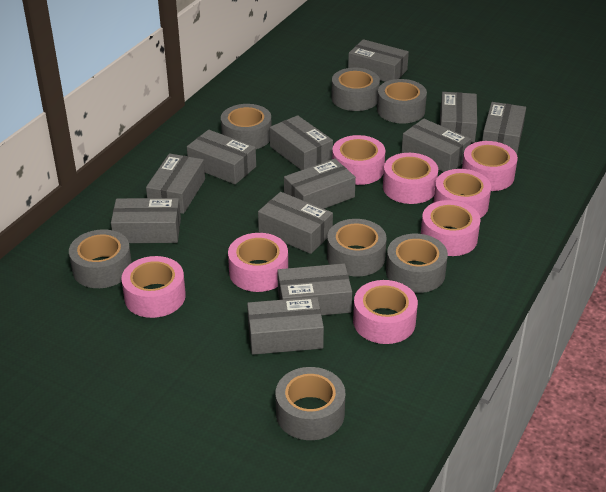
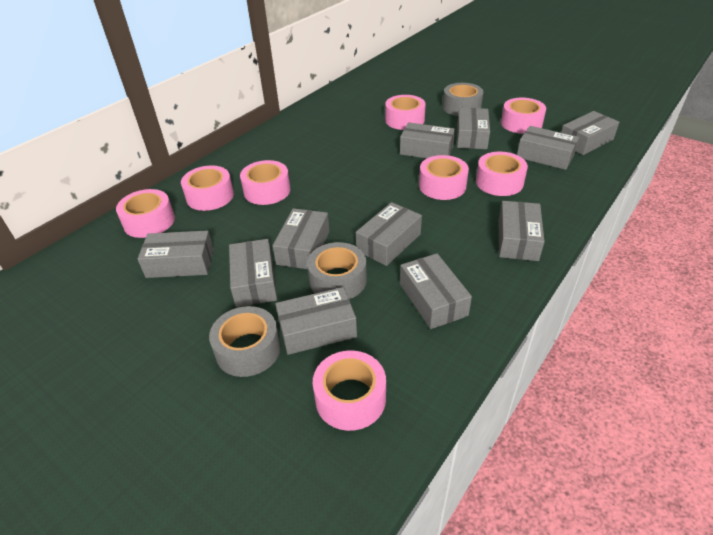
grey box: [111,198,181,243] [146,153,205,214] [187,130,256,184] [247,297,324,355] [258,192,333,254] [270,115,333,170] [277,263,352,315] [284,159,356,209] [348,39,409,82] [402,119,471,172] [440,92,477,143] [482,102,526,154] = 12 -> [138,231,214,278] [229,239,277,307] [273,208,329,269] [276,287,357,355] [356,202,422,266] [400,122,455,158] [400,253,472,329] [457,108,490,149] [499,201,545,261] [517,126,579,170] [561,111,619,155] = 11
grey tape: [69,229,132,288] [221,104,272,149] [275,367,345,440] [327,219,387,276] [331,68,380,111] [377,79,427,124] [386,234,448,293] = 7 -> [209,306,281,377] [307,242,367,299] [443,83,483,116] = 3

